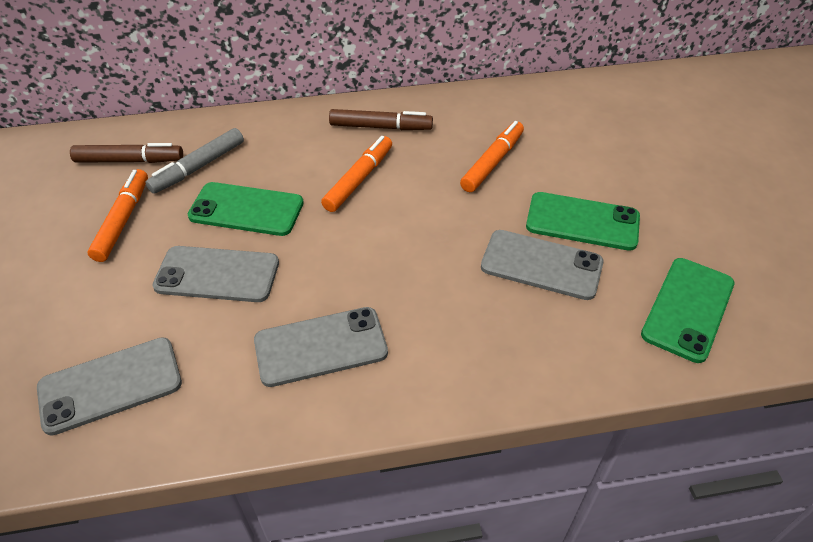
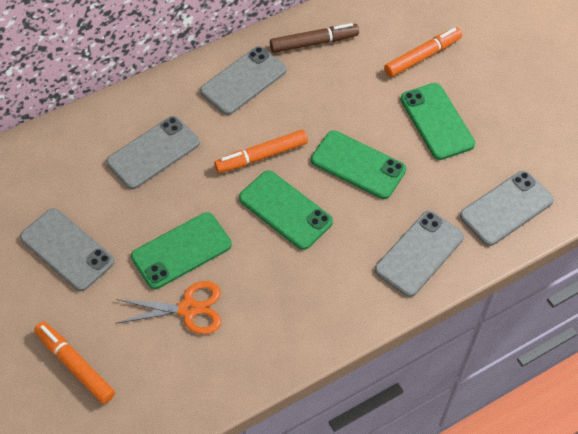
brown marker: [70,143,183,163] [329,109,433,130] = 2 -> [270,23,359,53] = 1
green phone: [188,182,304,236] [526,192,640,251] [641,258,734,363] = 3 -> [131,212,232,289] [239,170,333,250] [311,130,406,199] [400,83,475,160] = 4
grey marker: [145,128,244,194] = 1 -> none = 0
grey phone: [37,337,182,435] [152,246,279,302] [254,307,388,387] [481,230,604,300] = 4 -> [20,208,114,291] [106,116,200,189] [200,46,287,115] [375,211,464,297] [460,171,554,246] = 5
orange scissors: none = 0 -> [115,281,221,334] = 1

